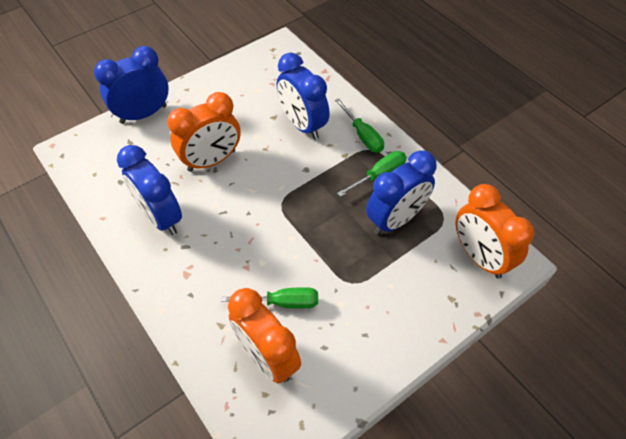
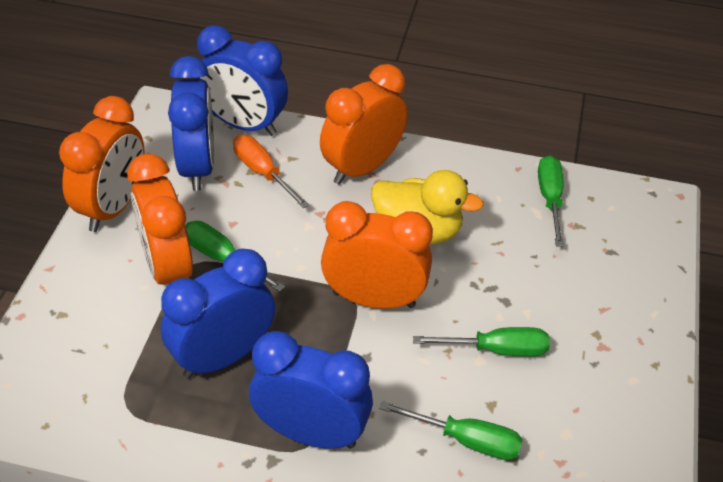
green screwdriver: [221,287,318,309] [335,98,384,153] [337,151,407,197] = 3 -> [186,221,285,292] [379,401,523,460] [413,327,550,357] [538,155,564,247] = 4
orange clock: [167,92,241,172] [228,288,301,384] [456,184,534,279] = 3 -> [59,96,144,232] [127,154,193,285] [320,64,408,185] [321,201,433,309] = 4
orange screwdriver: none = 0 -> [233,135,309,209] = 1
yellow duck: none = 0 -> [371,170,484,245] = 1

